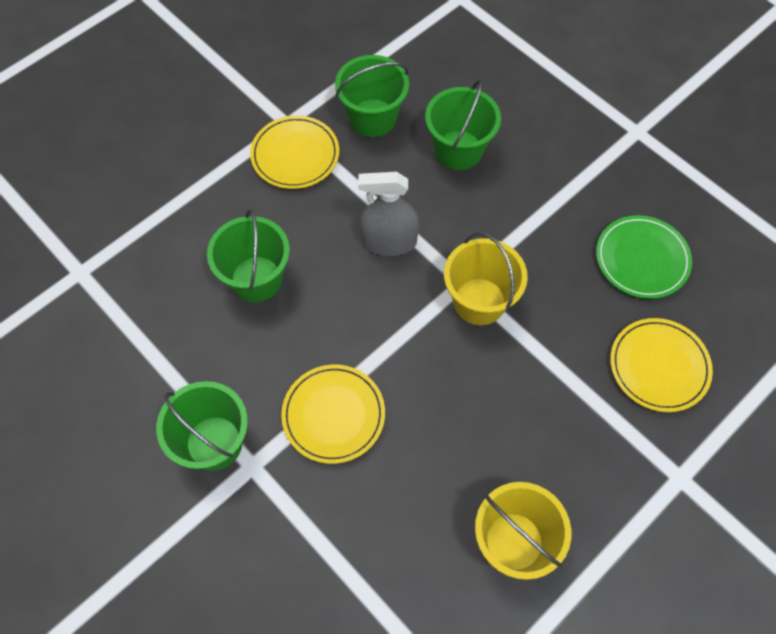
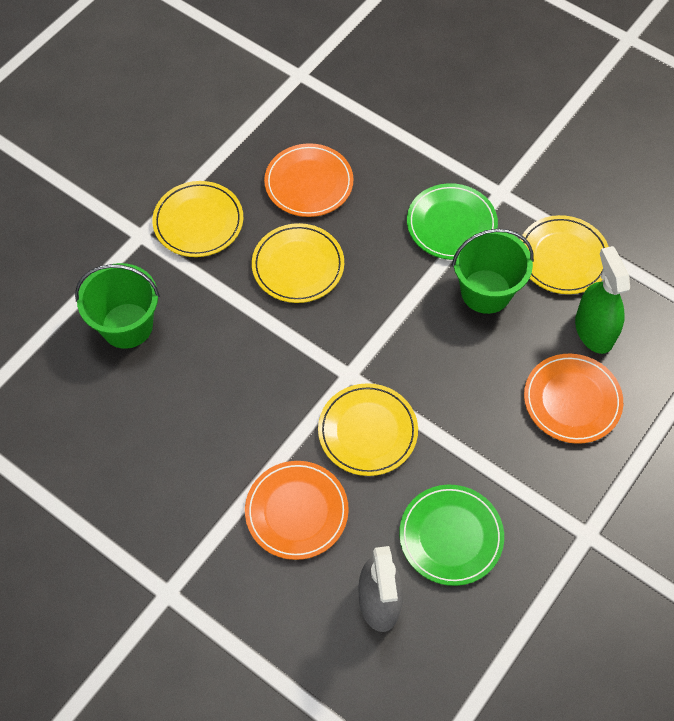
green bucket: [156,381,248,471] [207,209,290,302] [335,55,409,137] [425,79,501,170] = 4 -> [75,263,160,349] [452,229,534,314] = 2
green plate: [596,215,692,299] = 1 -> [399,485,504,586] [407,183,498,260] = 2
green spray bottle: none = 0 -> [575,246,630,354] = 1
orange plate: none = 0 -> [245,461,349,560] [264,143,353,217] [524,354,623,444] = 3
yellow bucket: [444,232,528,325] [475,482,571,580] = 2 -> none = 0
yellow plate: [250,116,339,189] [281,365,385,464] [610,318,713,412] = 3 -> [152,181,243,257] [252,223,344,303] [318,383,418,476] [520,215,609,294] = 4

